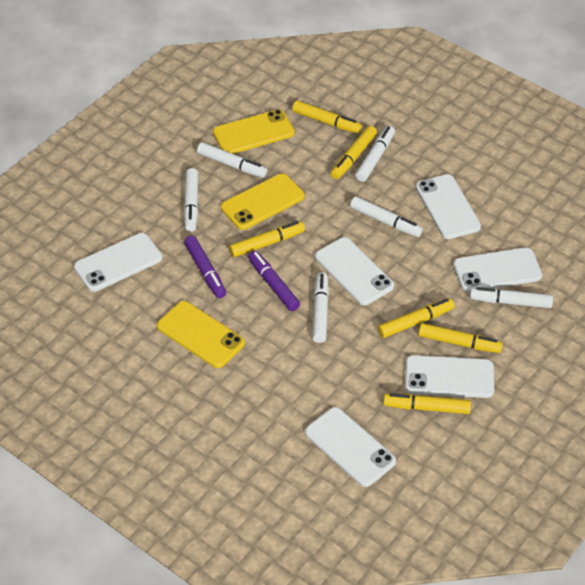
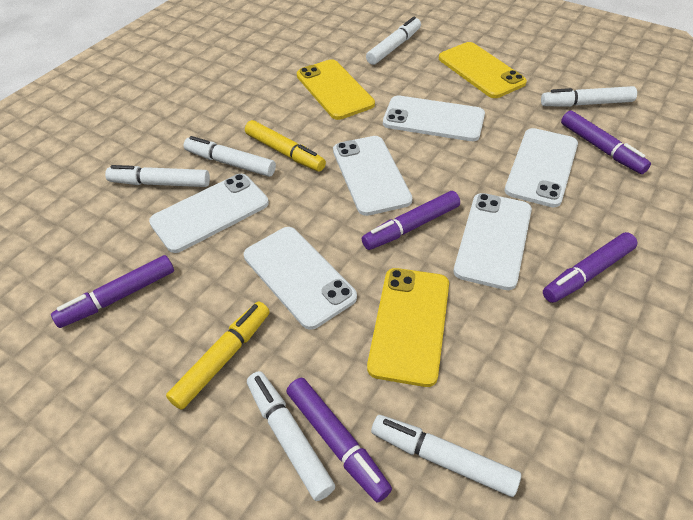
purple marker: [184,236,226,298] [248,251,300,311] = 2 -> [51,255,174,328] [287,378,392,503] [362,191,460,250] [543,232,638,303] [561,110,651,174] = 5
yellow marker: [229,221,305,257] [292,101,362,134] [331,126,377,179] [378,298,455,338] [383,393,471,414] [419,323,503,353] = 6 -> [166,301,270,410] [245,120,326,172] = 2

